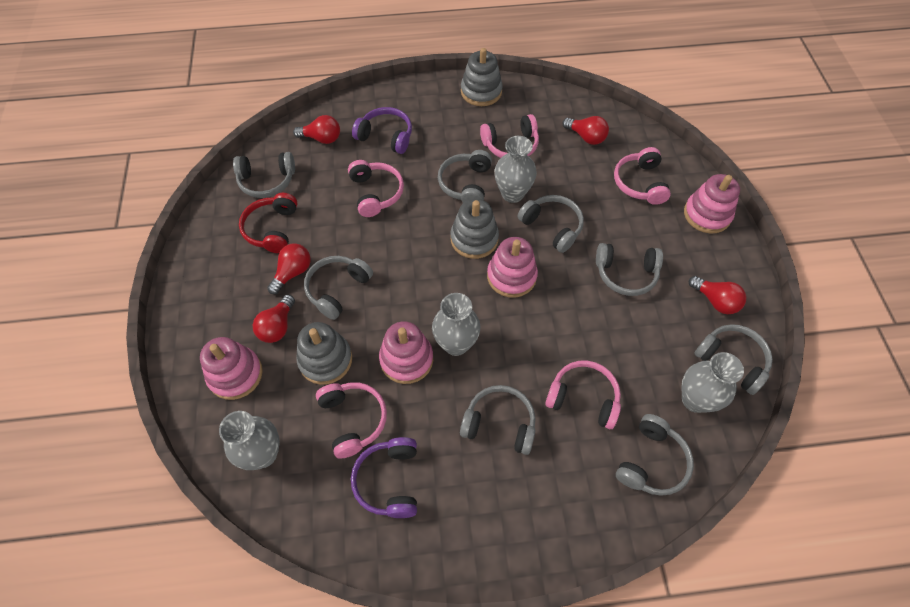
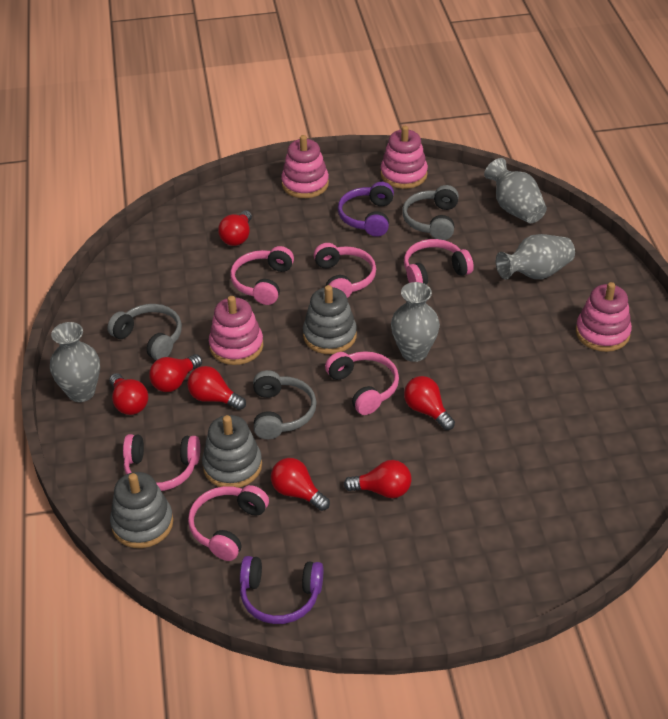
grey headphones: [233,152,295,198] [304,256,373,320] [438,150,492,203] [460,385,536,455] [517,195,584,253] [596,243,663,296] [616,414,694,496] [694,324,773,395] = 8 -> [107,304,182,360] [253,370,317,439] [402,185,459,240] = 3
pink headphones: [316,382,387,459] [348,160,404,217] [480,114,539,158] [545,360,621,429] [614,147,671,205] = 5 -> [123,434,200,491] [188,485,269,561] [230,246,294,305] [314,243,376,298] [325,351,399,415] [404,239,474,285] = 6
red headphones: [239,193,298,253] = 1 -> none = 0
red light bulb: [253,295,295,343] [267,243,311,294] [293,115,340,144] [562,116,609,145] [689,276,746,314] = 5 -> [109,373,148,415] [149,354,202,392] [187,366,246,410] [218,210,252,246] [271,458,330,511] [344,460,412,498] [404,376,455,430] = 7

